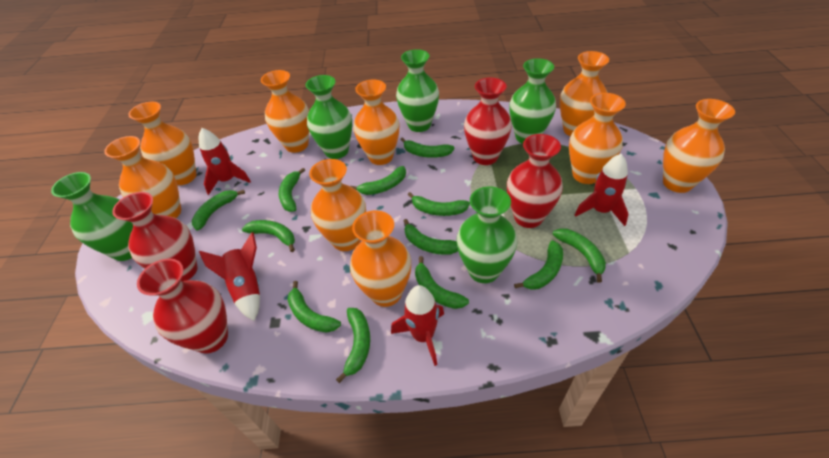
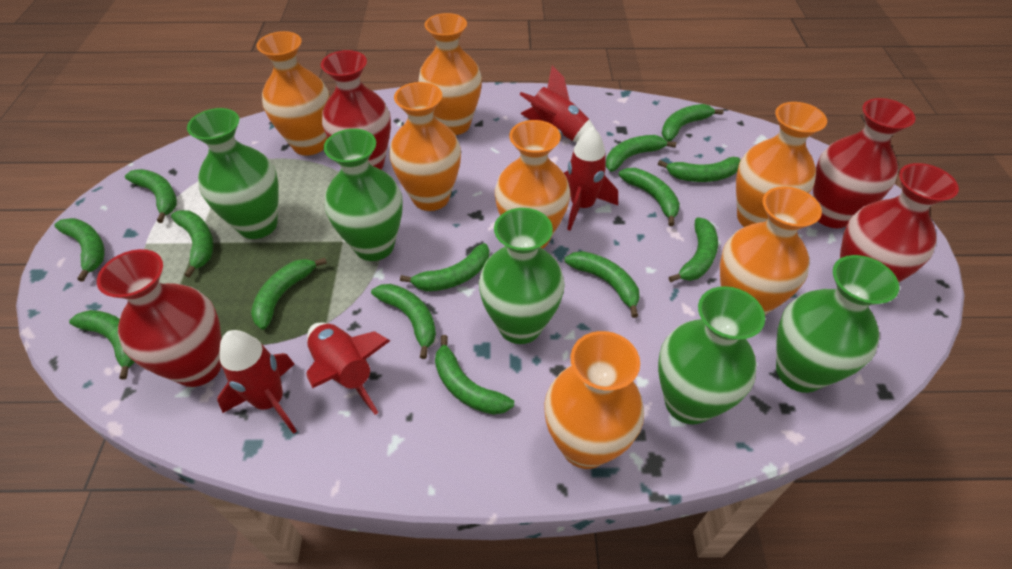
green banana: [192,190,245,231] [242,220,295,252] [279,168,305,212] [287,281,341,333] [336,308,370,383] [350,166,406,195] [400,137,454,158] [404,219,458,255] [408,192,470,216] [415,256,469,309] [514,240,563,290] [552,228,606,283] = 12 -> [54,218,105,282] [69,310,135,380] [125,169,177,223] [171,210,214,278] [251,258,327,330] [371,284,436,359] [400,243,490,292] [435,335,514,415] [565,251,640,318] [606,135,676,172] [618,168,680,226] [658,157,741,182] [662,104,724,141] [669,217,718,282] = 14
orange vase: [104,136,181,218] [128,102,197,185] [261,70,310,153] [309,159,366,251] [350,210,411,307] [353,79,399,165] [560,51,609,136] [569,93,626,184] [663,99,735,193] = 9 -> [257,31,330,156] [389,82,461,211] [418,13,482,135] [495,120,571,249] [544,331,644,469] [720,186,822,315] [736,102,827,227] = 7

